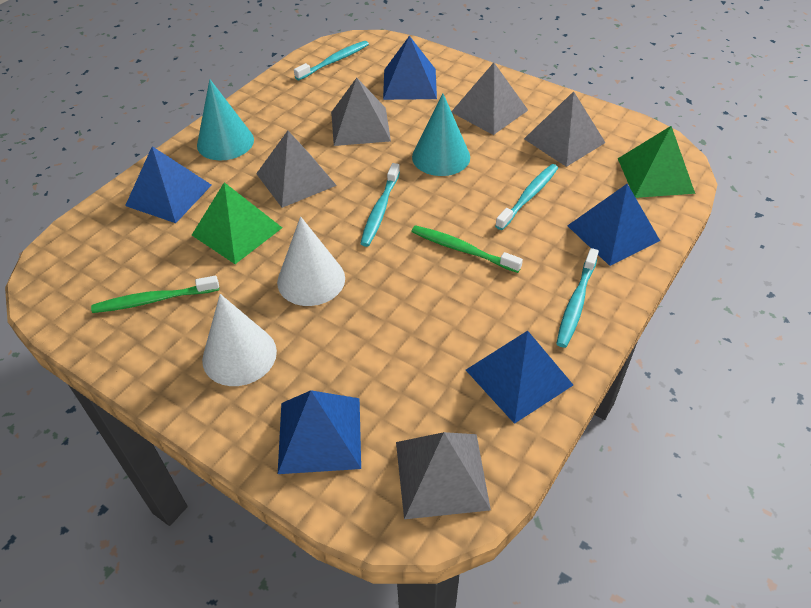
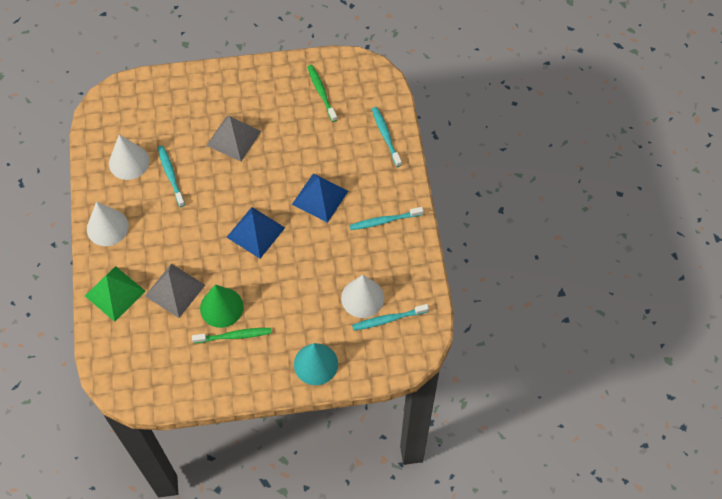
blue pyramid: [125,146,212,223] [278,390,361,474] [383,36,437,100] [466,331,573,424] [567,184,660,266] = 5 -> [226,207,285,259] [292,173,348,223] = 2
green cone: none = 0 -> [200,285,243,328] = 1
green pyramid: [192,182,282,264] [618,126,695,198] = 2 -> [85,266,146,322] = 1
grey pyramid: [256,131,337,208] [331,78,391,146] [396,432,491,519] [451,63,528,135] [524,91,606,167] = 5 -> [145,264,205,318] [206,116,261,162] = 2
turquoise cone: [197,79,254,161] [412,93,470,176] = 2 -> [294,343,338,385] = 1
white cone: [202,294,277,386] [277,216,345,306] = 2 -> [87,202,129,246] [109,134,150,180] [341,275,384,318] = 3

